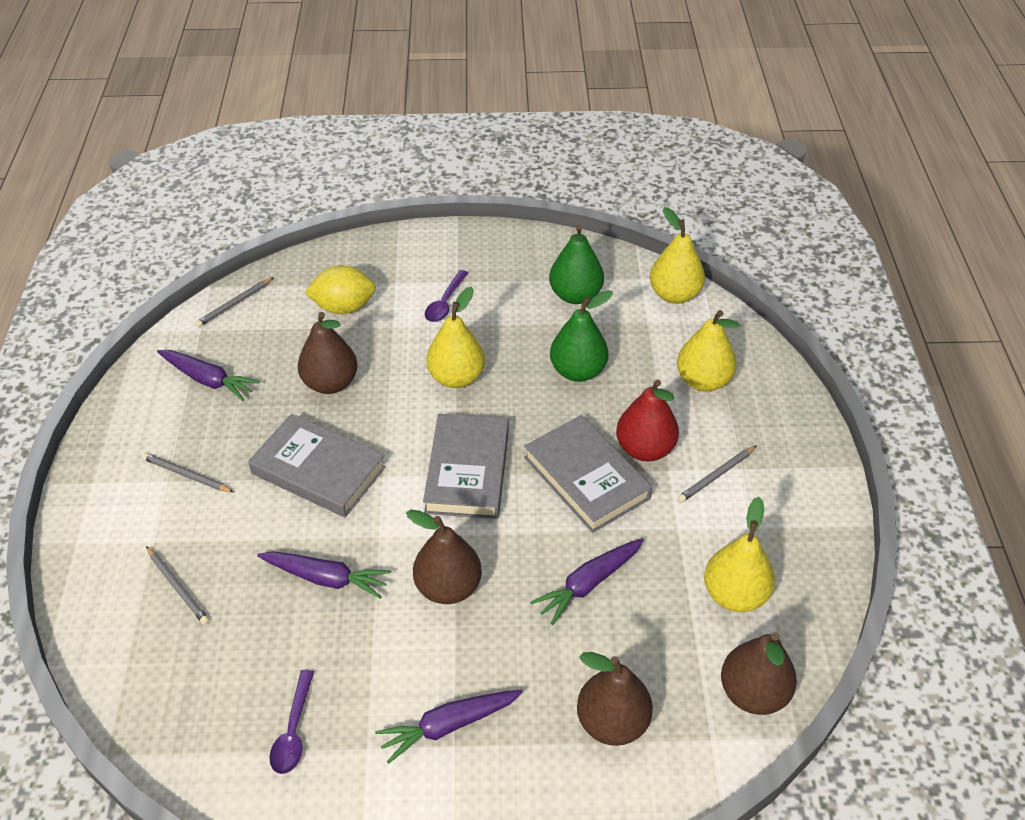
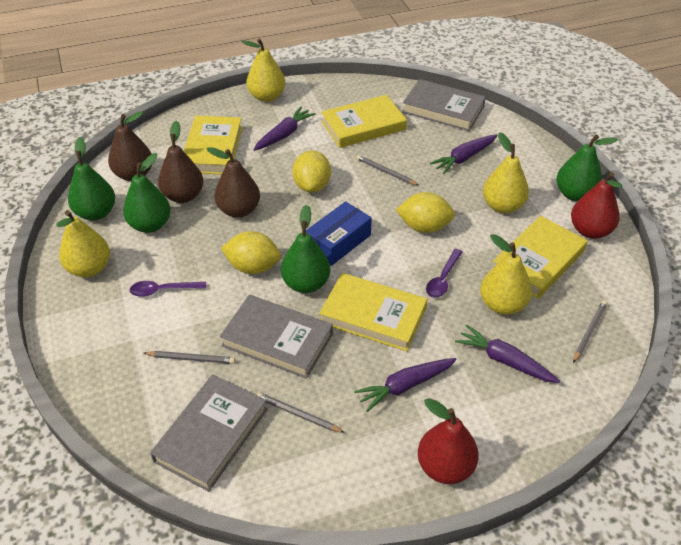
blue box: none = 0 -> [306,201,372,266] = 1
brown pear: [298,312,358,394] [406,509,482,604] [577,652,653,746] [721,632,797,715] = 4 -> [108,111,152,181] [158,121,203,203] [206,147,260,218] = 3
green pear: [549,225,604,304] [550,290,613,382] = 2 -> [68,137,115,221] [123,153,171,233] [281,205,330,293] [556,135,618,201] = 4
red pear: [616,380,679,461] = 1 -> [418,398,479,484] [571,172,622,239] = 2
yellow book: none = 0 -> [184,116,243,175] [319,273,427,351] [321,95,407,148] [493,216,587,299] = 4
yellow lemon: [305,265,376,314] = 1 -> [221,231,281,274] [292,150,331,193] [396,192,455,233] = 3

